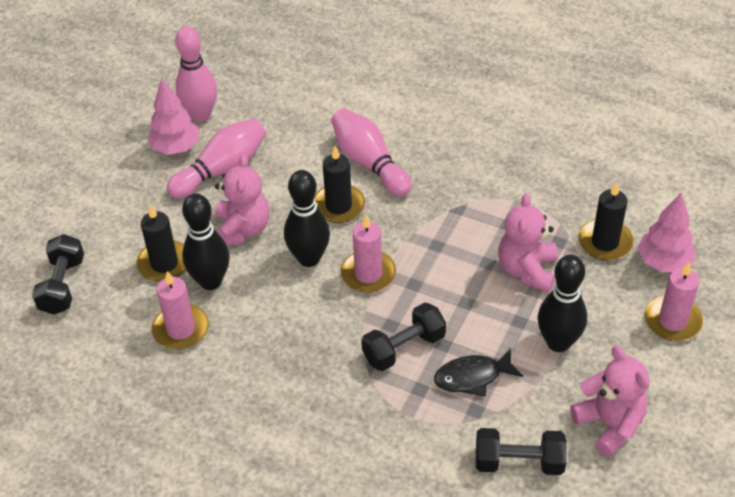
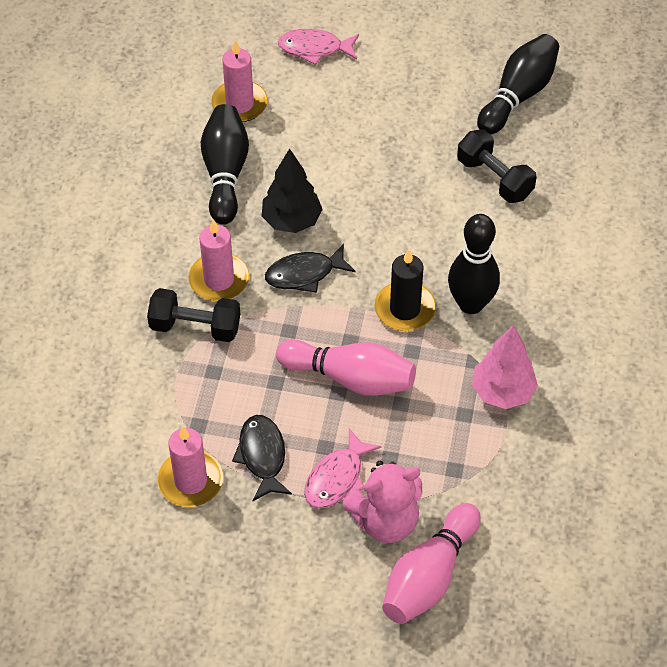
black candle: [137,204,186,282] [314,146,365,223] [578,182,634,260] = 3 -> [375,249,436,331] = 1
black dumbbell: [32,234,84,315] [361,302,446,371] [476,428,567,475] = 3 -> [147,288,240,342] [457,130,537,203] = 2
black fish: [434,348,523,396] = 1 -> [232,415,292,501] [265,244,356,293] = 2
black tree: none = 0 -> [262,148,323,233] = 1
pink bowling pin: [167,118,266,199] [175,26,217,122] [331,108,412,197] = 3 -> [276,340,416,396] [382,503,481,624] = 2
pink fish: none = 0 -> [278,29,359,65] [304,428,381,508] = 2
pink teddy bear: [215,154,269,246] [498,193,557,293] [570,346,649,457] = 3 -> [342,461,422,543] = 1
pink tree: [147,78,199,155] [637,193,695,272] = 2 -> [472,325,538,409] = 1

